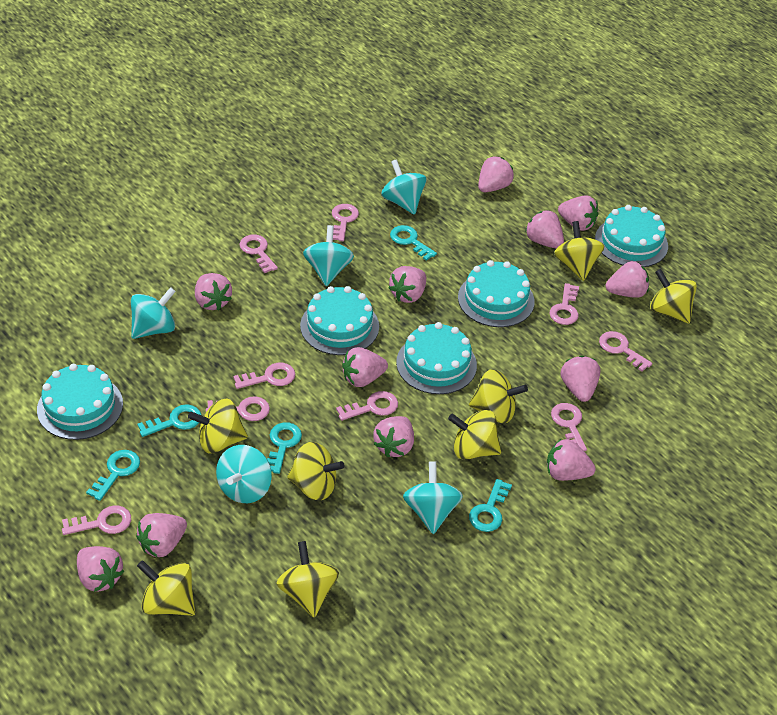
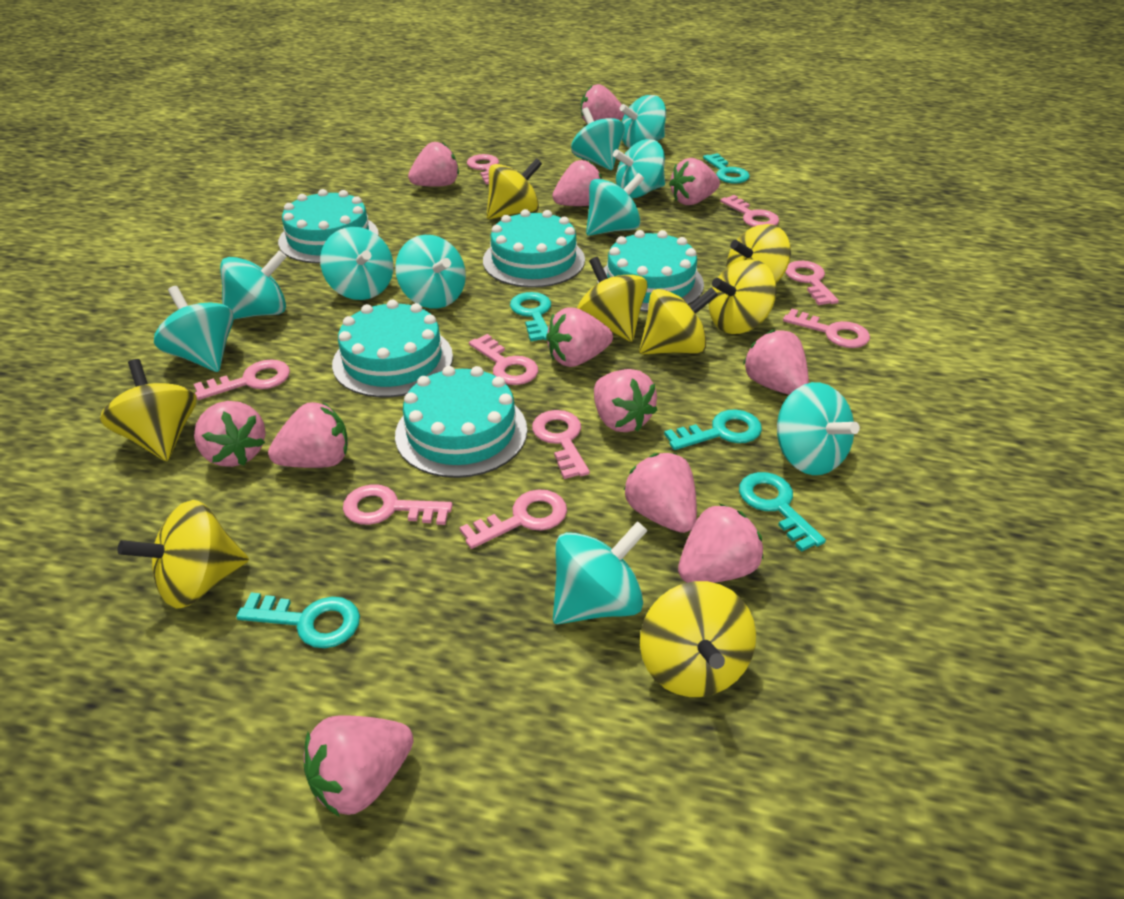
turquoise spinning top: [131,287,176,339] [216,445,272,503] [303,225,354,286] [381,159,426,215] [403,462,463,534] = 5 -> [154,286,234,372] [220,250,287,319] [320,227,393,300] [395,235,466,308] [553,521,648,624] [571,107,625,170] [586,173,644,236] [613,139,665,198] [620,95,666,148] [777,382,860,475] = 10

